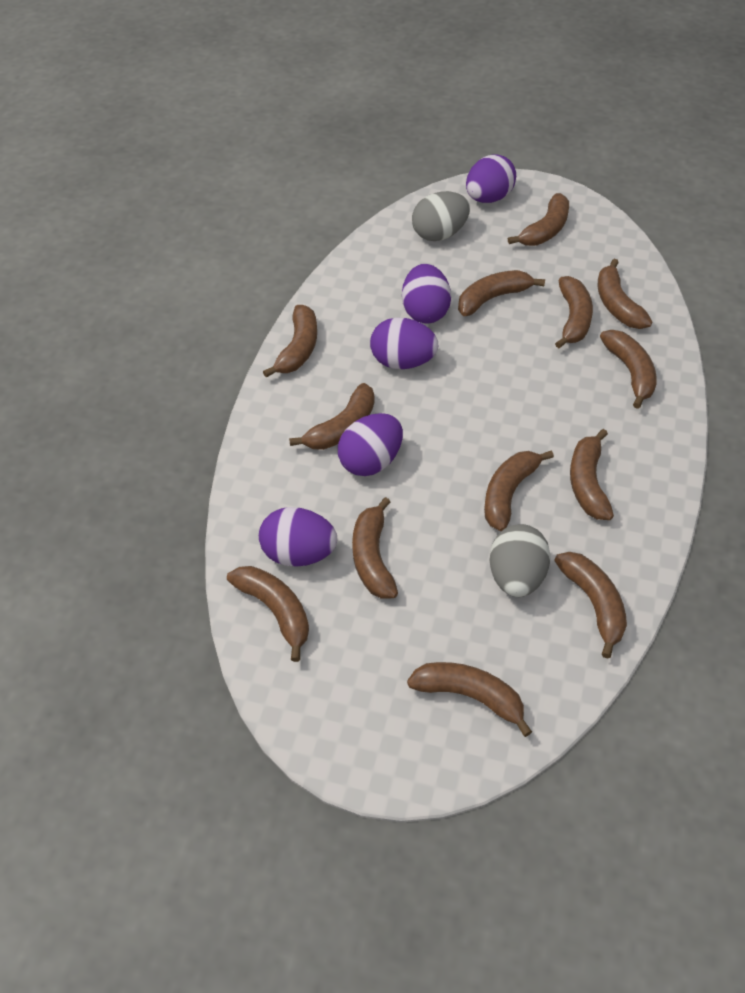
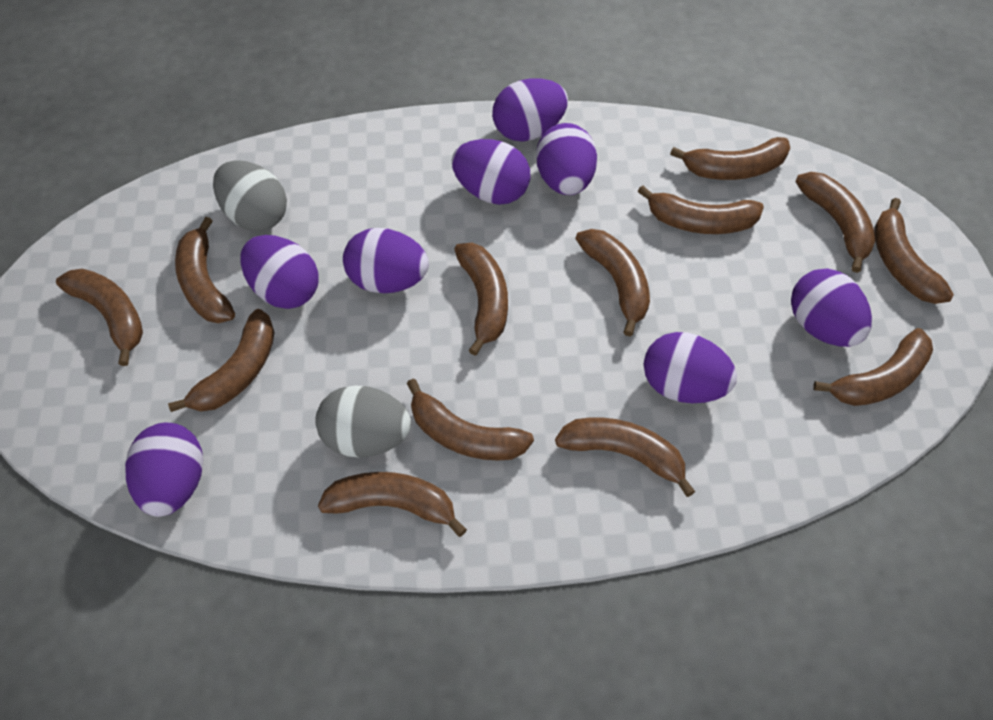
purple egg: [259,507,337,567] [338,413,403,476] [370,318,438,369] [402,264,451,324] [466,154,516,203] = 5 -> [125,423,203,517] [240,235,318,309] [343,228,429,293] [452,139,531,205] [492,78,568,142] [536,123,597,195] [644,332,737,403] [791,268,872,347] = 8

